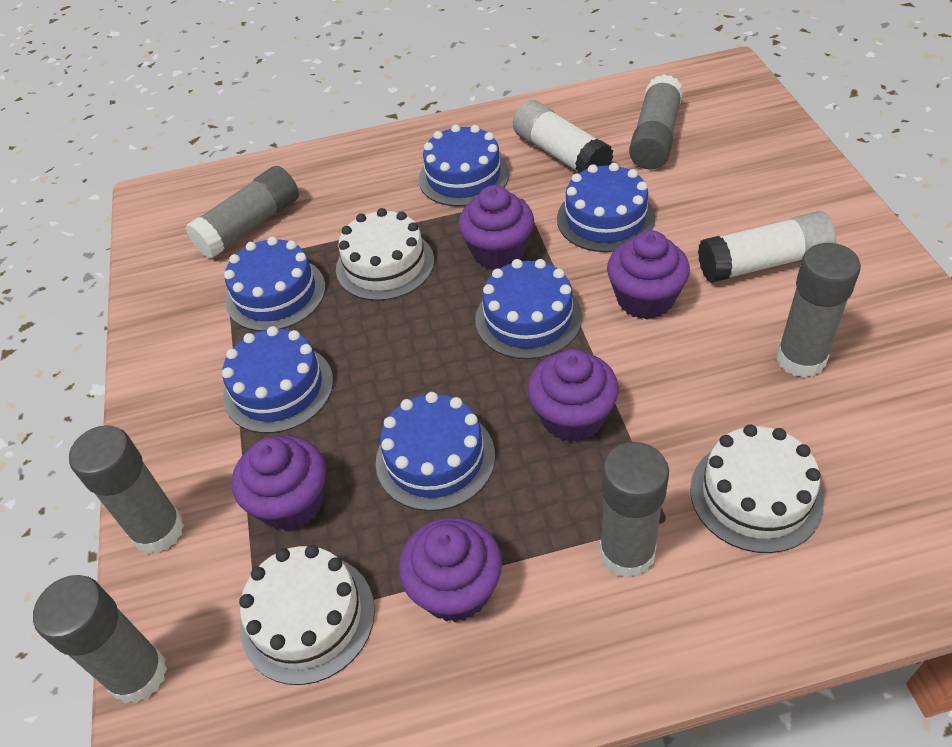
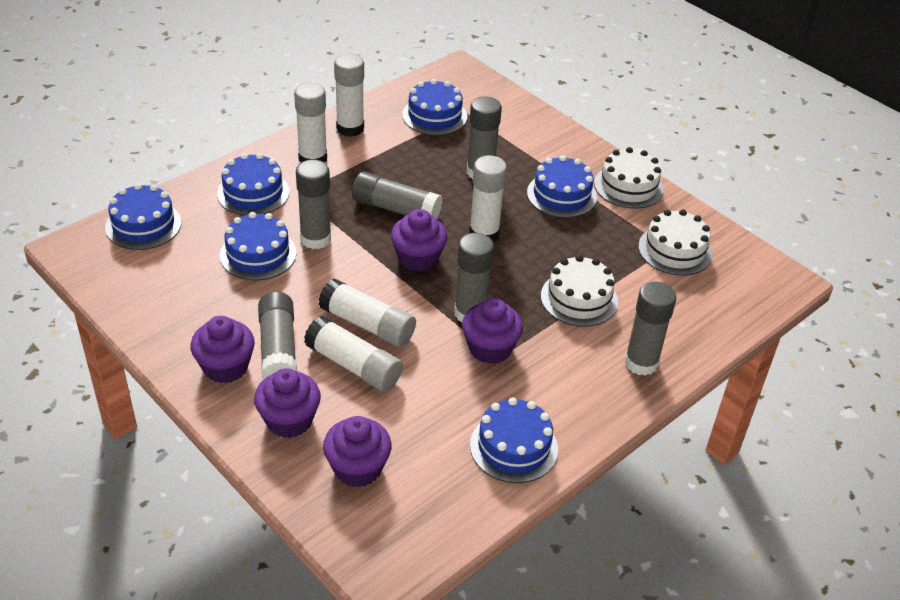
white glue stick: [513,100,613,173] [698,211,836,283] = 2 -> [294,82,327,163] [304,316,403,392] [319,278,416,347] [334,53,364,137] [469,155,507,242] = 5

